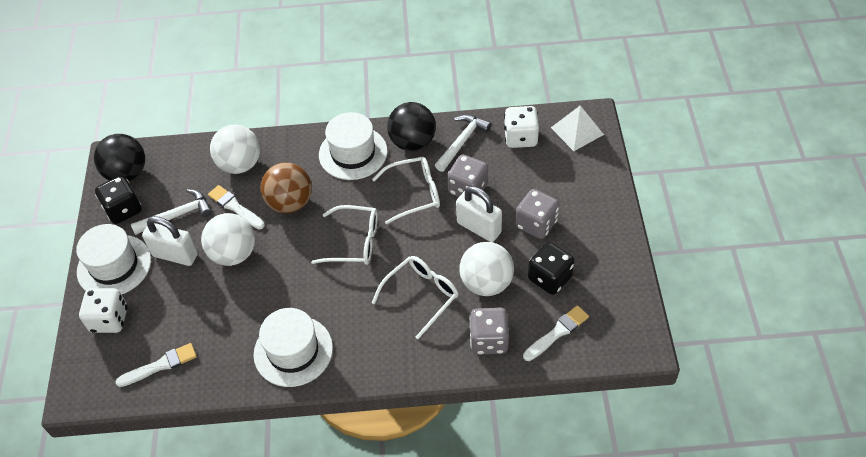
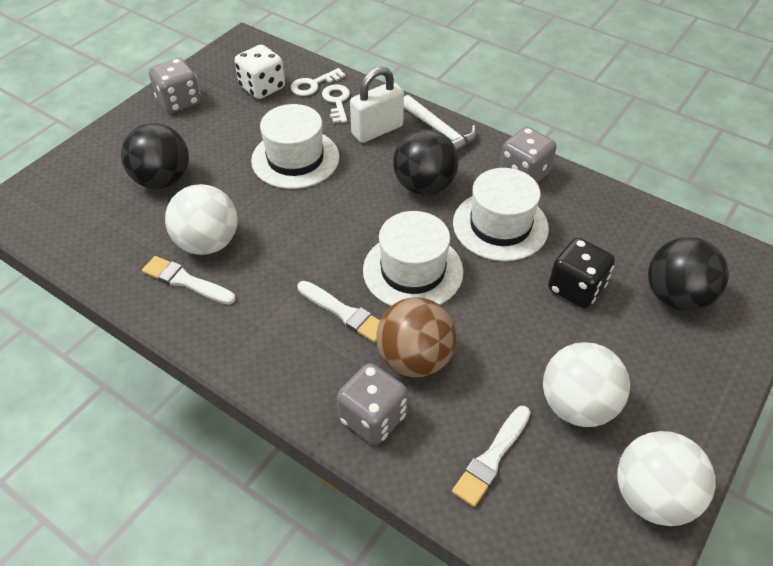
black ball: [94,134,145,181] [387,102,436,151] = 2 -> [121,123,189,189] [393,129,459,195] [648,237,729,312] = 3
black dice: [95,176,142,224] [528,242,575,295] = 2 -> [548,238,615,308] = 1
white dice: [79,288,128,333] [504,106,539,148] = 2 -> [235,45,285,99] = 1
white glasses: [311,205,378,265] [372,157,440,224] [372,256,458,339] = 3 -> none = 0
white hammer: [131,189,212,235] [435,115,491,172] = 2 -> [404,95,477,153] = 1
white key: none = 0 -> [291,68,345,96] [322,84,350,123] = 2
white padlock: [142,216,198,266] [456,186,502,242] = 2 -> [350,67,404,143] = 1
white pyramid: [551,106,604,151] = 1 -> none = 0

